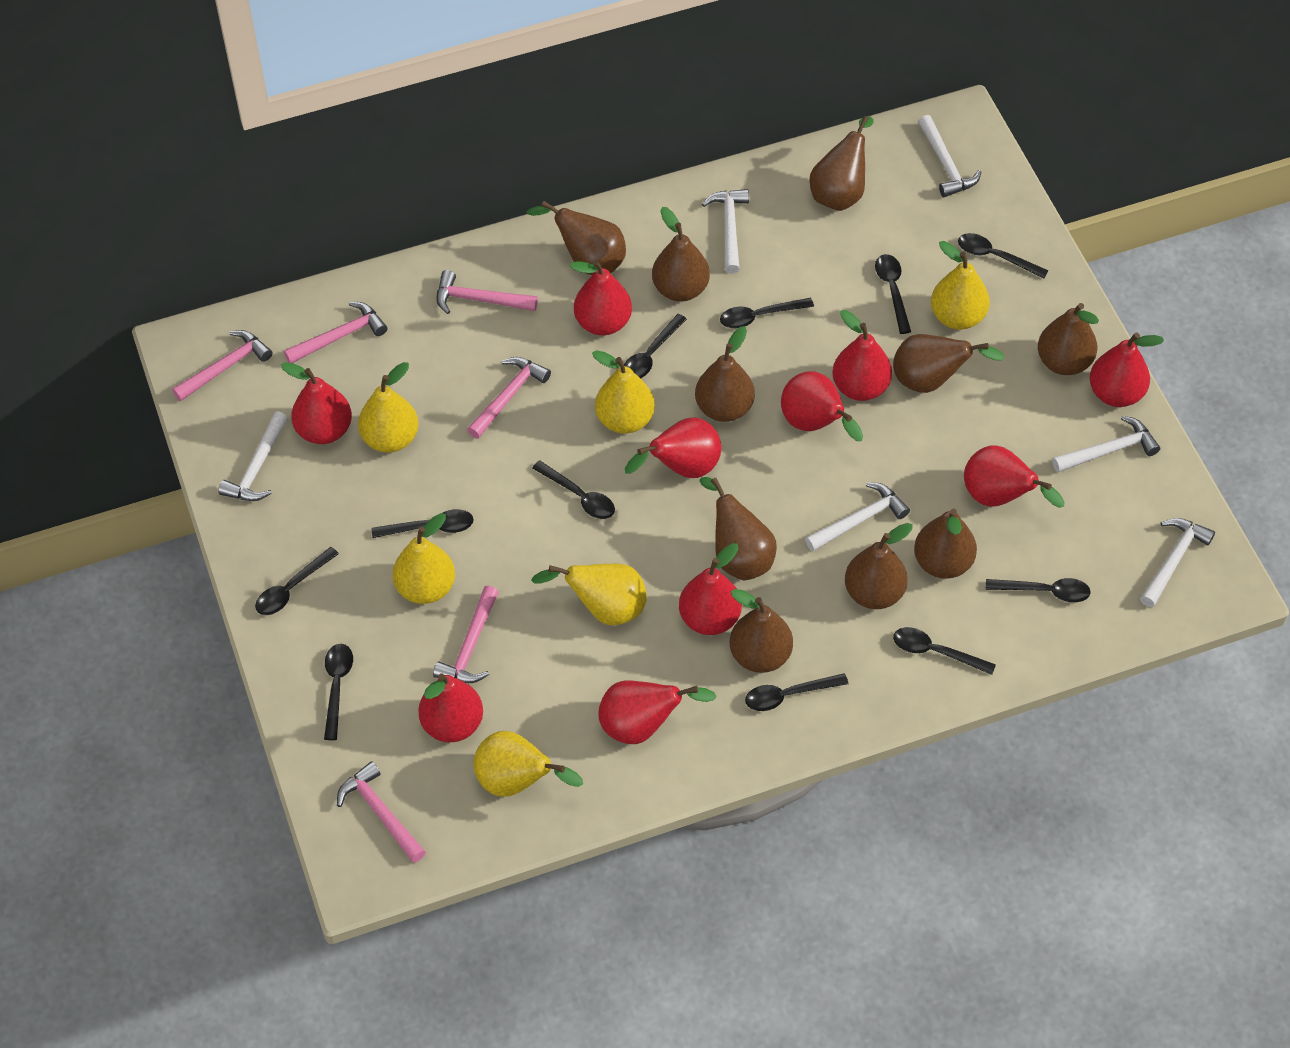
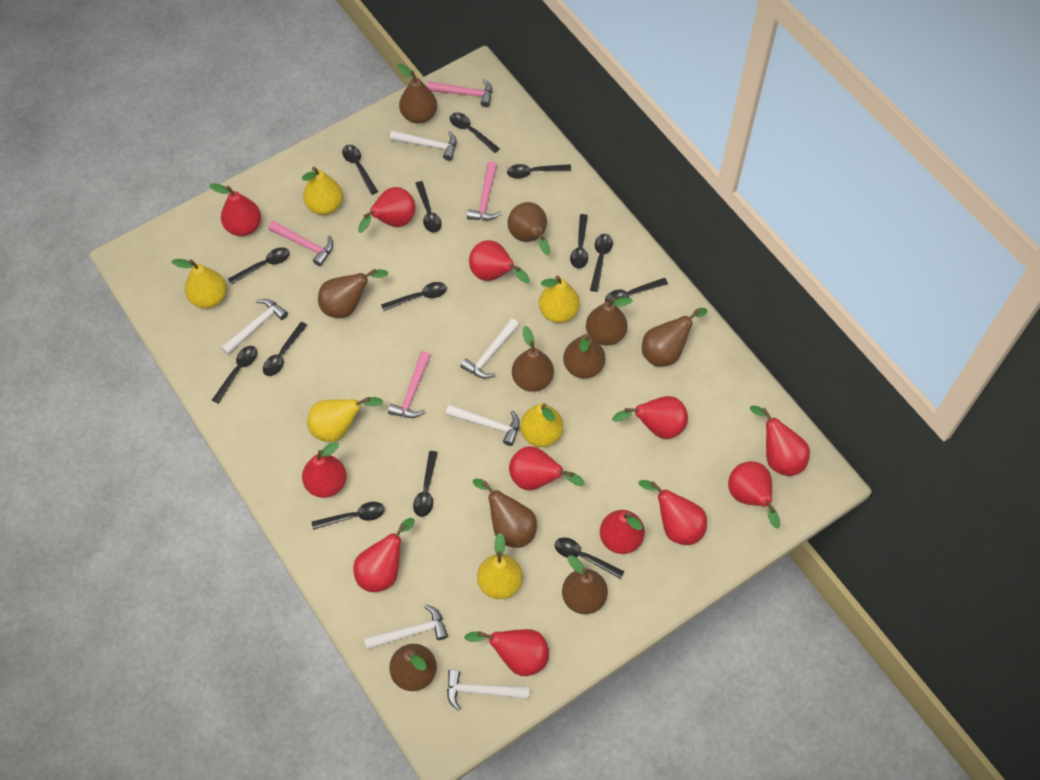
black spoon: [255,547,339,615] [324,644,353,740] [372,509,473,538] [532,460,615,519] [624,314,687,379] [720,298,814,328] [745,673,849,711] [875,254,911,334] [893,627,996,675] [958,233,1049,278] [986,578,1091,602] = 11 -> [212,346,257,404] [228,247,290,285] [263,322,308,376] [312,502,385,530] [342,145,378,195] [381,282,447,311] [413,451,438,517] [415,181,442,233] [450,113,500,153] [507,164,571,179] [555,537,624,579] [570,214,588,269] [590,234,613,292] [605,278,668,302] = 14
pink hammer: [172,330,272,401] [284,302,387,363] [337,761,426,863] [433,586,499,683] [437,270,538,314] [467,357,551,439] = 6 -> [268,221,333,266] [388,351,431,418] [427,79,492,107] [467,161,501,221] = 4
red pear: [281,362,352,444] [418,673,483,742] [569,260,632,335] [599,680,717,744] [625,418,721,478] [679,543,742,635] [781,371,863,441] [832,310,892,401] [964,445,1064,508] [1089,332,1164,407] = 10 -> [209,184,261,236] [302,442,347,498] [353,518,415,592] [358,187,415,233] [464,629,549,676] [469,240,530,283] [509,446,585,490] [600,510,645,554] [612,396,688,439] [639,480,707,545] [728,461,780,528] [750,406,810,476] = 12

